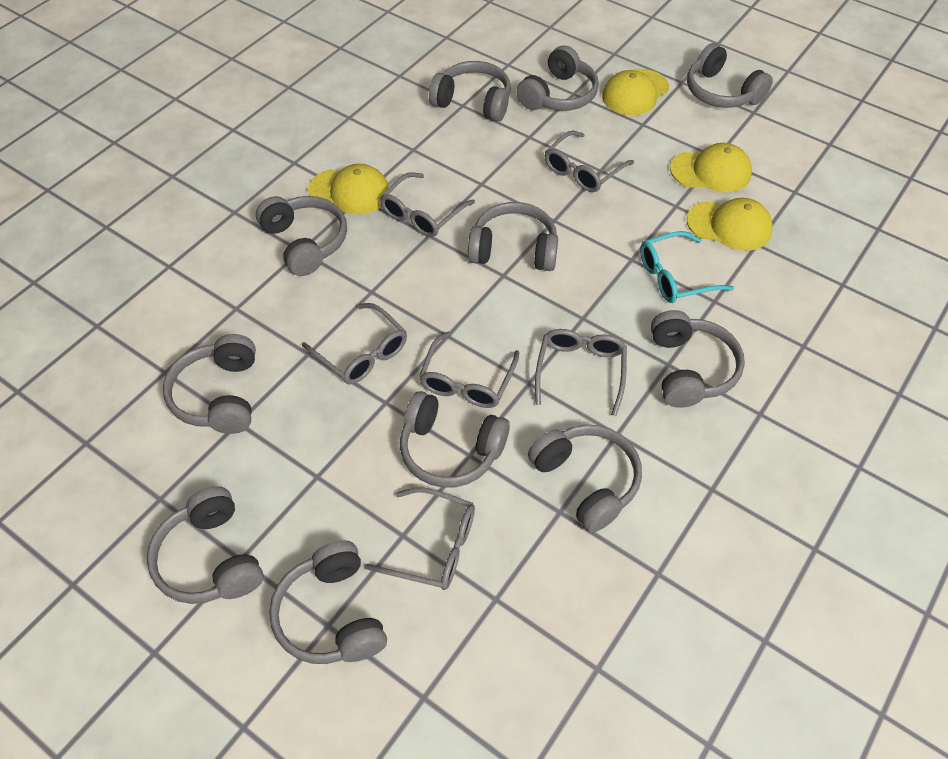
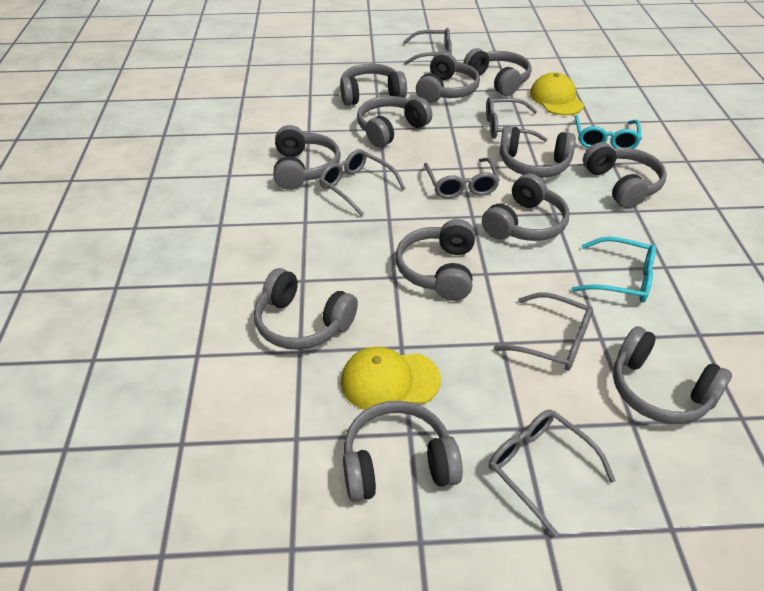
grey headphones: [147,486,263,604] [163,334,256,434] [256,196,347,276] [269,540,387,664] [400,391,510,488] [429,61,511,122] [468,202,558,271] [516,45,599,111] [528,425,642,533] [651,310,745,408] [687,43,773,108] = 11 -> [254,268,358,350] [273,125,341,190] [340,64,407,106] [343,401,463,502] [357,96,432,147] [396,219,475,301] [416,52,480,103] [463,48,532,96] [482,174,570,241] [499,126,576,178] [583,142,667,208] [613,326,732,424] = 12
turquoise glasses: [640,231,734,303] = 1 -> [572,237,656,303] [575,115,642,149] = 2
yellow cap: [308,164,390,215] [602,69,669,115] [670,143,752,192] [687,198,773,251] = 4 -> [341,347,441,410] [530,72,584,115] = 2

